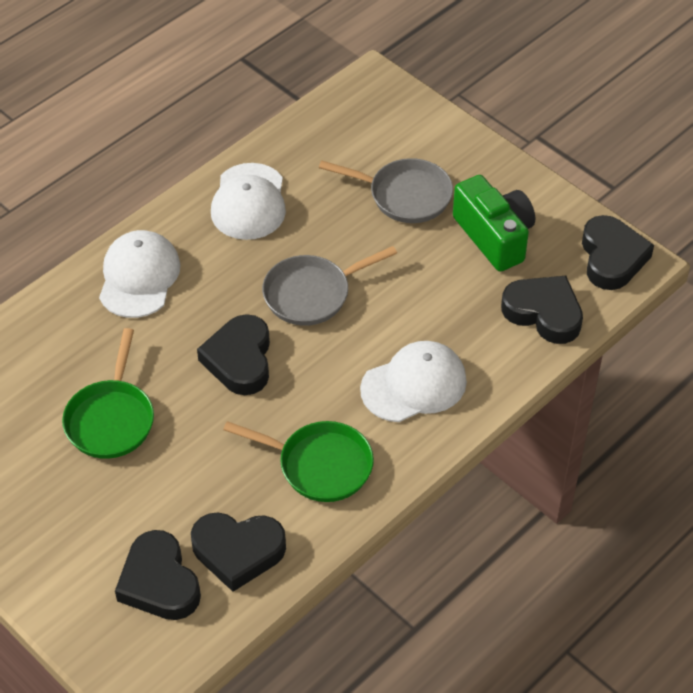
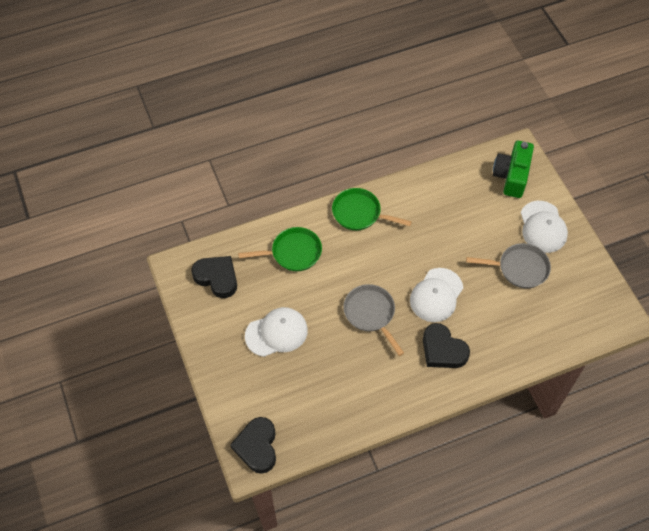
black heart: [115,530,201,620] [191,512,286,592] [197,314,270,395] [501,276,583,344] [582,215,654,290] = 5 -> [191,256,237,298] [230,417,276,474] [423,323,470,368] = 3

